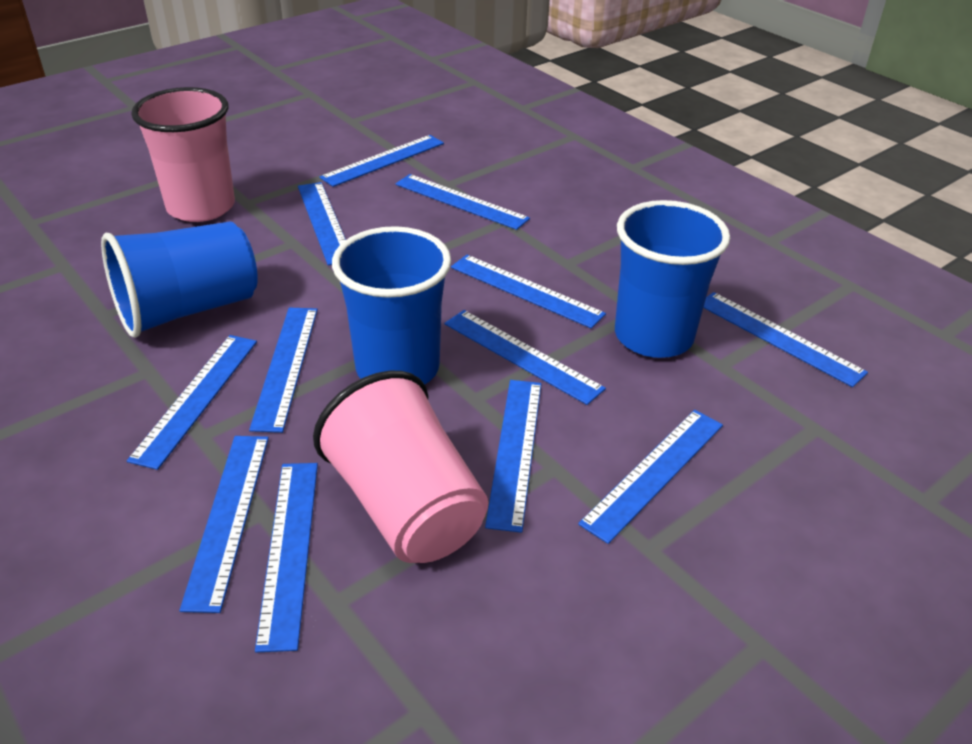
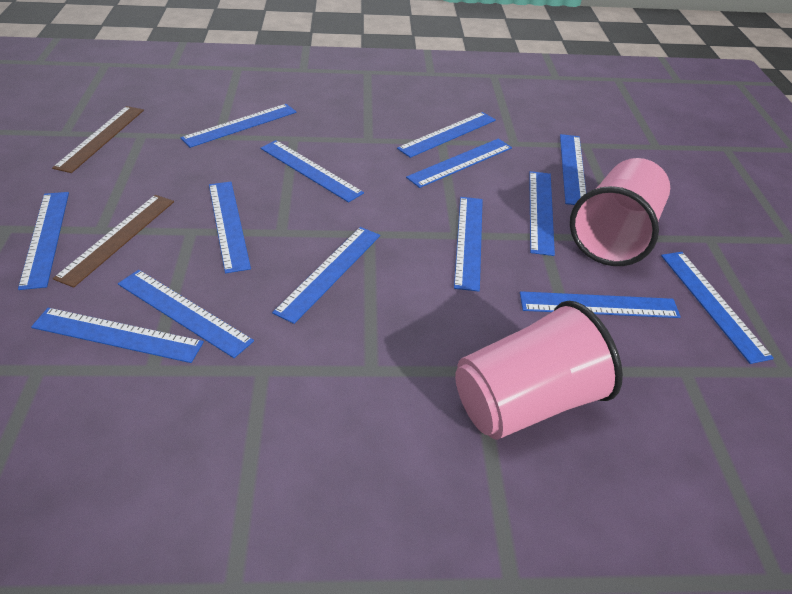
blue cup: [101,222,258,338] [332,226,451,384] [615,200,730,358] = 3 -> none = 0
blue ruler: [127,335,257,470] [180,436,269,613] [249,307,318,433] [255,463,318,652] [298,182,346,266] [320,135,444,187] [395,174,530,230] [445,310,606,405] [451,255,606,329] [485,380,541,533] [578,410,723,544] [703,292,868,387] = 12 -> [18,192,69,290] [31,308,204,363] [118,270,254,358] [181,104,296,148] [209,182,251,273] [260,140,364,203] [272,227,380,324] [397,112,496,158] [406,139,512,188] [454,197,483,292] [520,291,681,318] [529,171,555,256] [560,134,586,205] [661,252,774,364] = 14
brown ruler: none = 0 -> [52,106,144,173] [53,195,174,288] = 2

